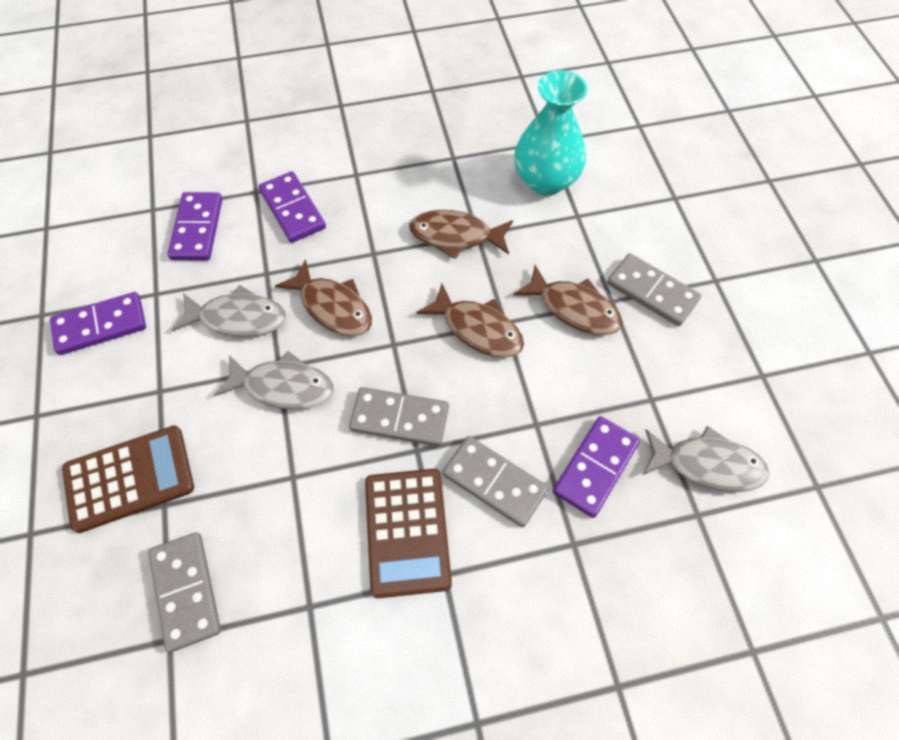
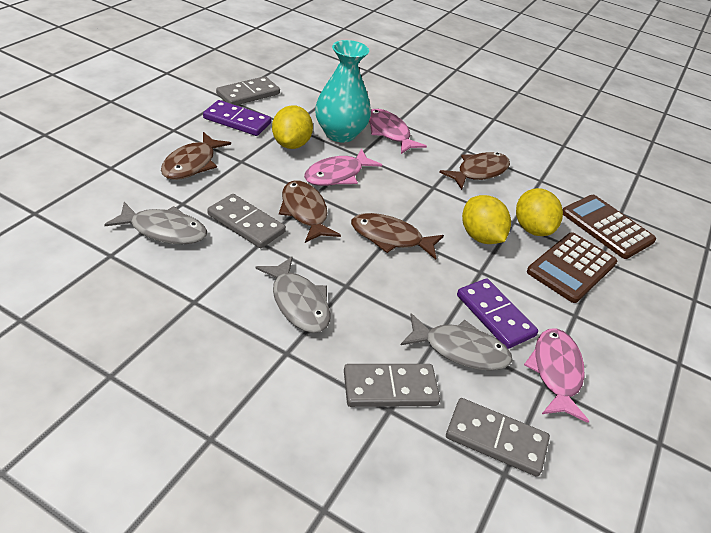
pink fish: none = 0 -> [304,148,382,186] [369,109,427,154] [524,329,589,423] = 3
purple domino: [50,292,146,355] [168,192,223,260] [259,171,326,243] [553,416,640,518] = 4 -> [203,100,271,136] [457,278,538,349] = 2
yellow lemon: none = 0 -> [272,105,313,149] [462,195,511,244] [516,188,563,236] = 3

